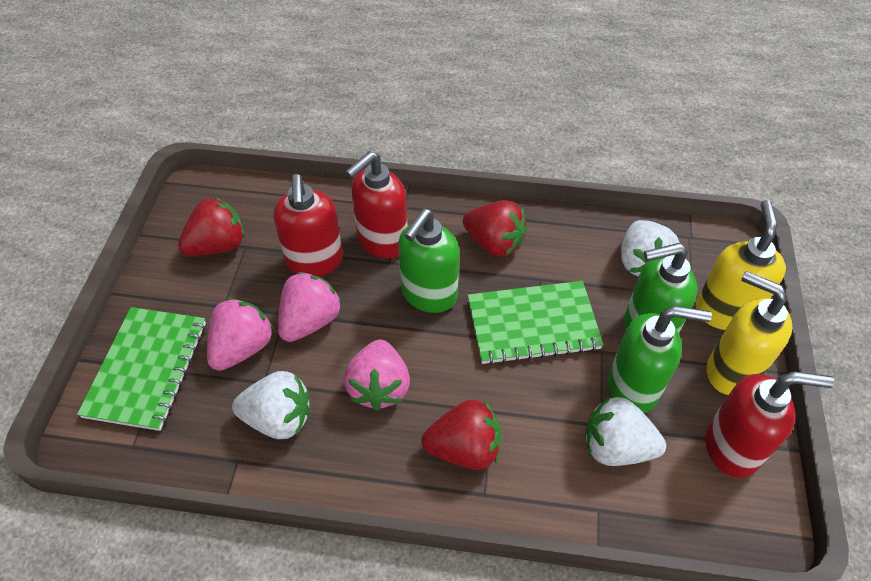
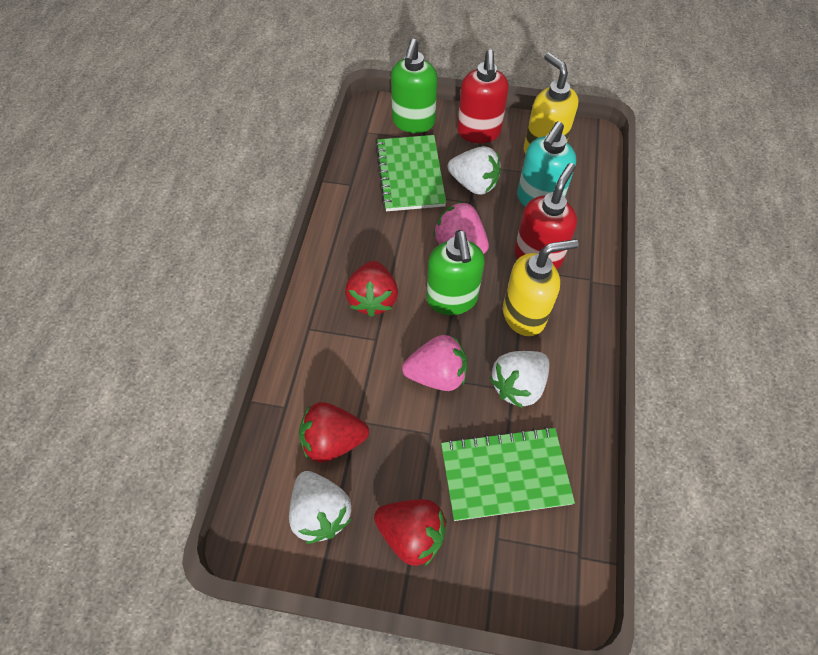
green soap dispenser: [398,209,460,313] [608,306,712,413] [624,243,697,333] = 3 -> [391,39,437,133] [427,230,485,315] = 2
pink strawberry: [207,298,274,371] [278,272,342,342] [344,339,410,411] = 3 -> [402,335,467,391] [433,201,489,254] = 2
red soap dispenser: [273,174,343,277] [346,151,407,259] [705,371,834,478] = 3 -> [457,49,509,143] [514,163,577,269] = 2
turquoise soap dispenser: none = 0 -> [517,121,576,207] = 1

